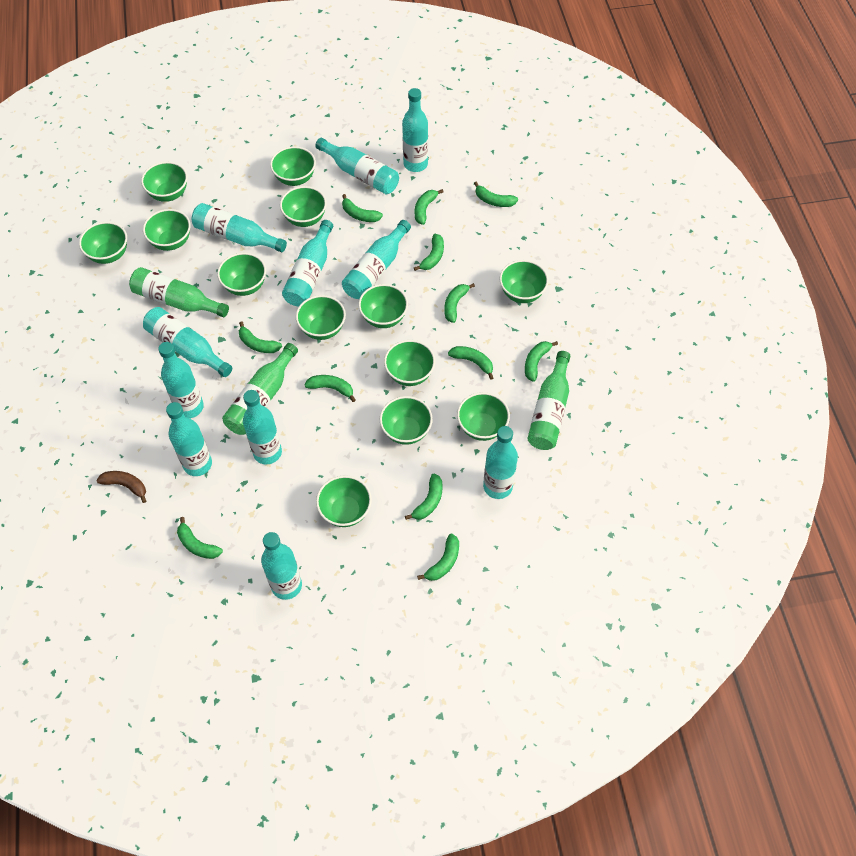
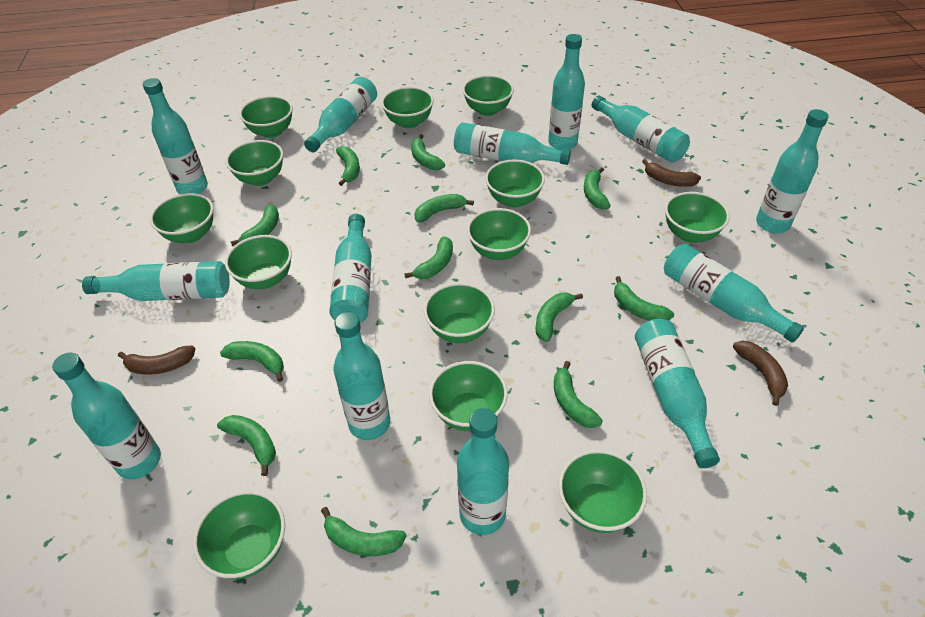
brown banana: [96,471,146,503] = 1 -> [118,346,195,375] [642,159,701,187] [733,340,788,406] = 3
green bottle: [129,267,229,317] [222,343,298,435] [528,351,571,450] = 3 -> none = 0
turquoise bottle: [143,307,232,377] [158,342,204,418] [166,402,212,476] [192,203,287,252] [243,390,282,465] [261,532,302,600] [282,220,333,306] [315,138,399,194] [342,220,411,299] [402,88,428,172] [483,426,518,499] = 11 -> [52,353,161,479] [82,261,230,301] [143,78,208,194] [304,77,377,152] [329,214,372,323] [333,312,390,440] [454,122,571,165] [457,408,509,535] [548,34,585,149] [592,95,690,163] [635,319,720,468] [664,244,804,343] [756,109,829,233] = 13

